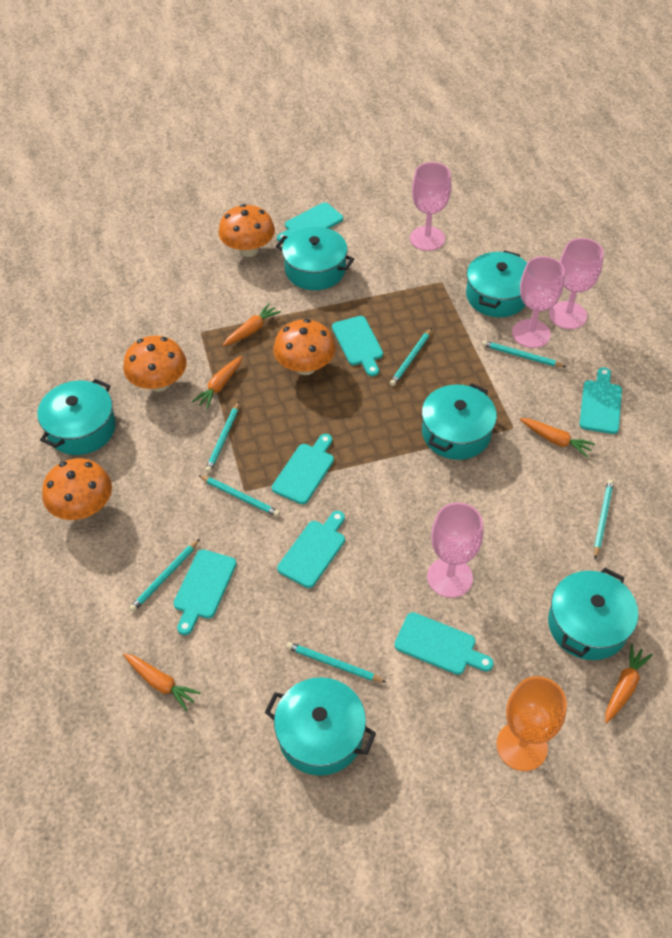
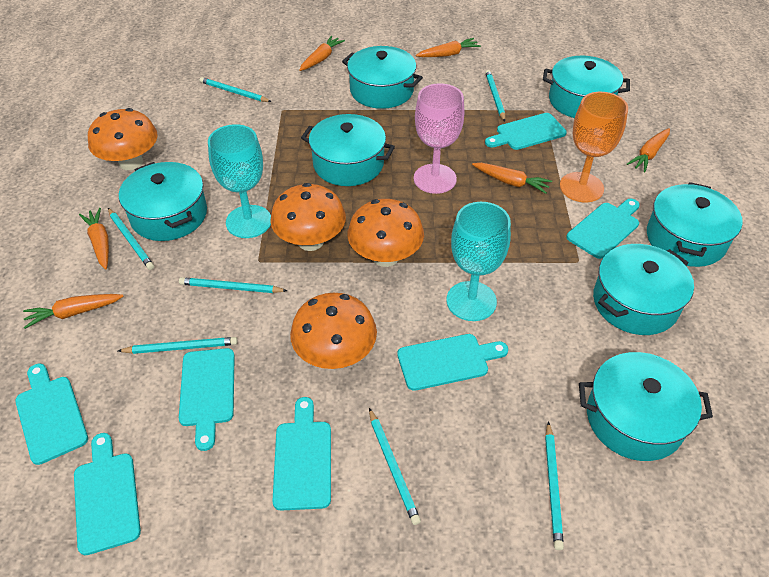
orange carrot: [123,653,201,711] [192,356,242,409] [223,303,281,346] [520,418,595,457] [605,644,653,723] = 5 -> [23,294,124,329] [79,208,109,270] [299,36,345,71] [416,38,481,57] [472,163,552,194] [627,128,670,172] = 6
pink goblet: [410,162,451,251] [427,502,483,598] [512,256,565,348] [549,238,604,329] = 4 -> [414,83,464,194] = 1
turquoise goblet: none = 0 -> [208,124,271,238] [446,202,511,321] = 2
turquoise pot: [37,378,116,455] [265,677,376,776] [276,227,354,290] [422,383,497,460] [466,250,527,317] [548,568,638,660] = 6 -> [119,162,207,241] [301,114,395,186] [342,46,423,109] [543,56,630,118] [579,352,713,461] [593,244,694,335] [647,182,743,267] = 7

